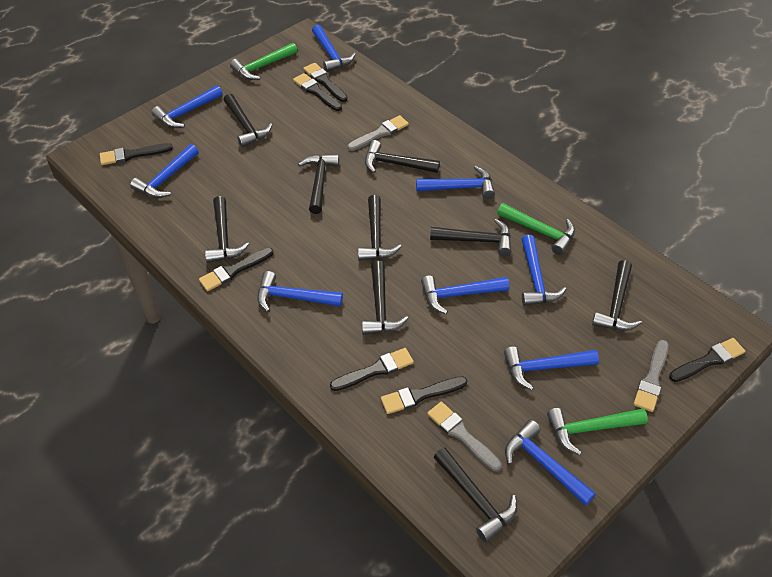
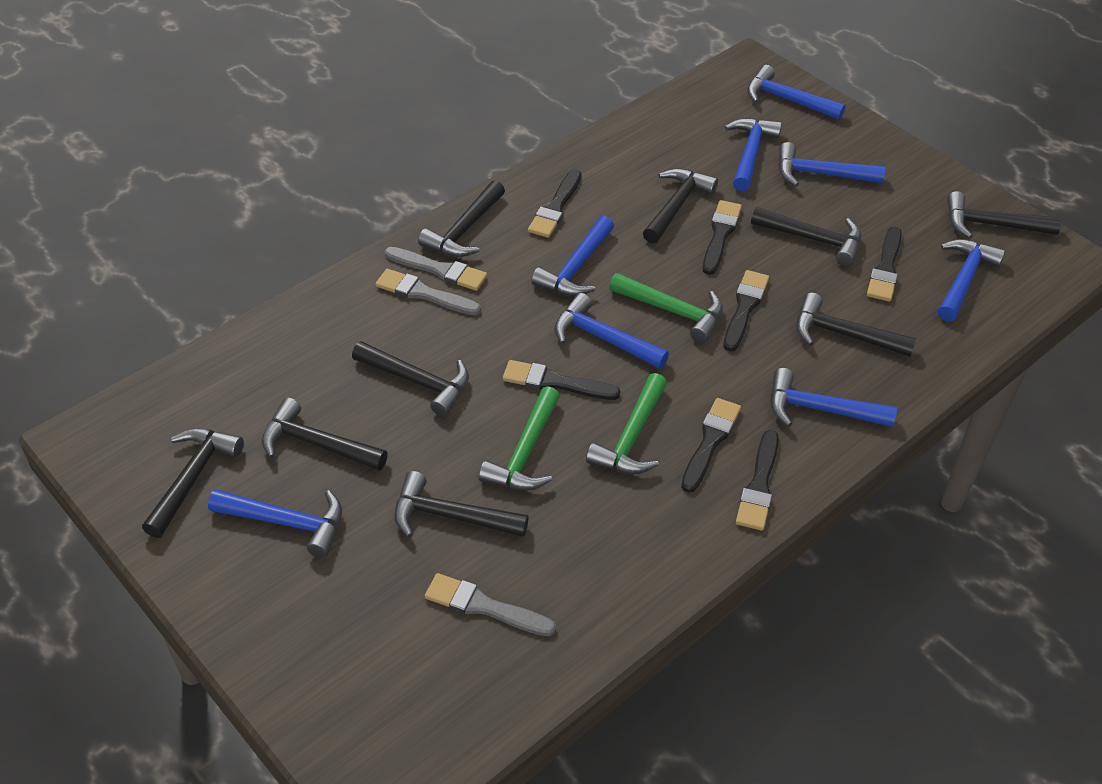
blue hammer: [130,144,199,198] [152,85,223,128] [257,271,343,312] [312,25,356,72] [416,166,495,199] [421,275,509,314] [504,347,599,390] [505,420,596,506] [521,235,566,306] = 9 -> [208,489,342,558] [531,216,614,296] [554,293,669,369] [725,118,782,191] [747,65,846,120] [770,368,897,427] [778,142,885,186] [938,239,1006,321] = 8

